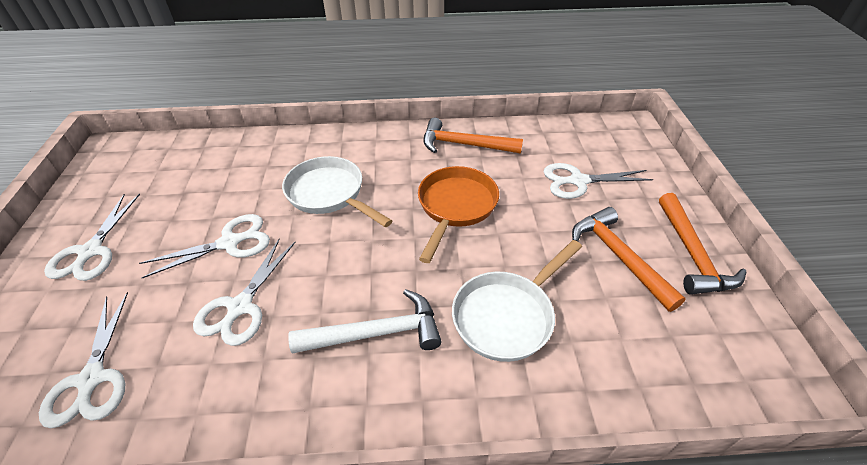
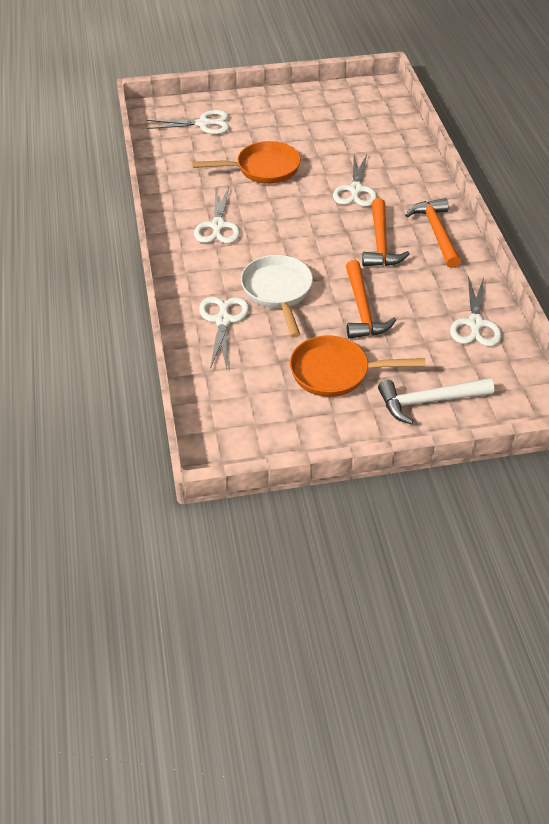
orange pan: [418,166,499,263] = 1 -> [192,141,301,184] [290,335,425,397] = 2
white pan: [282,156,392,227] [452,240,582,362] = 2 -> [241,255,313,337] = 1

